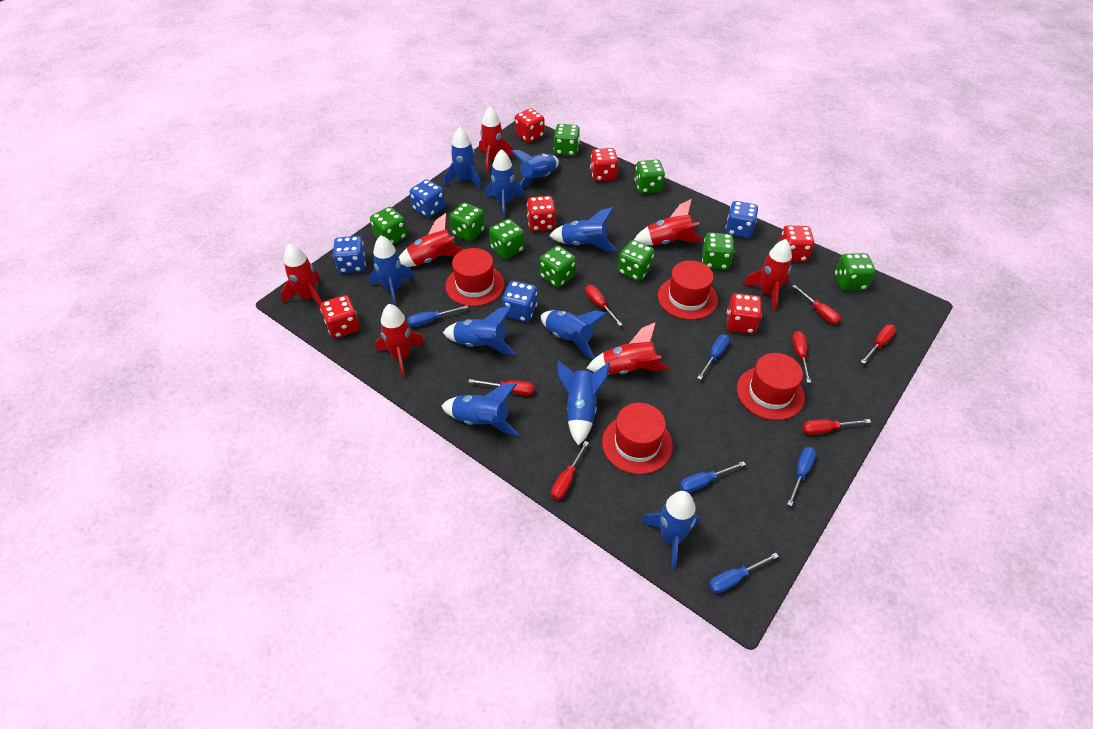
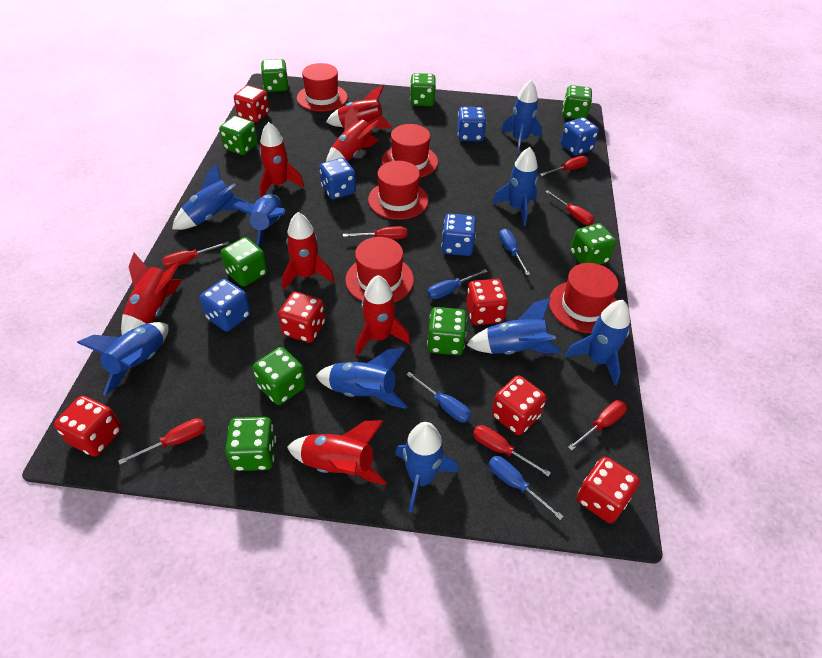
blue dice: [333,236,366,273] [410,179,445,218] [502,281,537,322] [725,201,758,238] = 4 -> [199,279,251,332] [319,158,356,199] [441,213,476,256] [457,107,486,141] [560,117,599,156] = 5
blue rocket: [369,235,414,306] [441,384,519,436] [443,306,516,355] [444,127,482,190] [485,149,525,218] [511,150,559,188] [541,310,607,359] [549,207,617,251] [557,360,610,446] [642,491,700,570] = 10 -> [77,322,169,396] [172,164,248,230] [232,194,285,247] [316,348,408,409] [395,422,458,513] [467,298,561,355] [492,147,538,226] [501,80,542,154] [565,300,630,386] = 9
blue screwdriver: [407,305,468,327] [680,461,746,493] [697,334,730,380] [709,553,779,593] [787,447,816,506] = 5 -> [406,372,471,423] [427,269,488,299] [489,456,564,520] [499,229,530,276] = 4
red hat: [445,248,504,306] [602,403,673,474] [658,260,718,320] [737,353,805,420] = 4 -> [297,63,348,112] [345,237,414,302] [368,161,429,220] [382,124,438,178] [549,263,618,333] = 5

